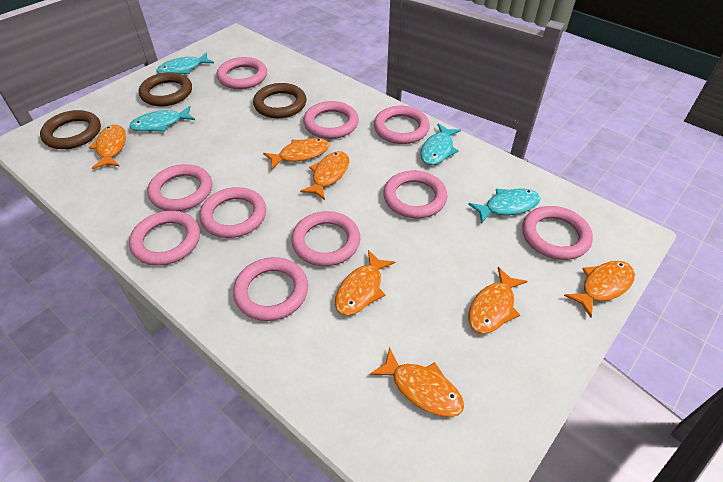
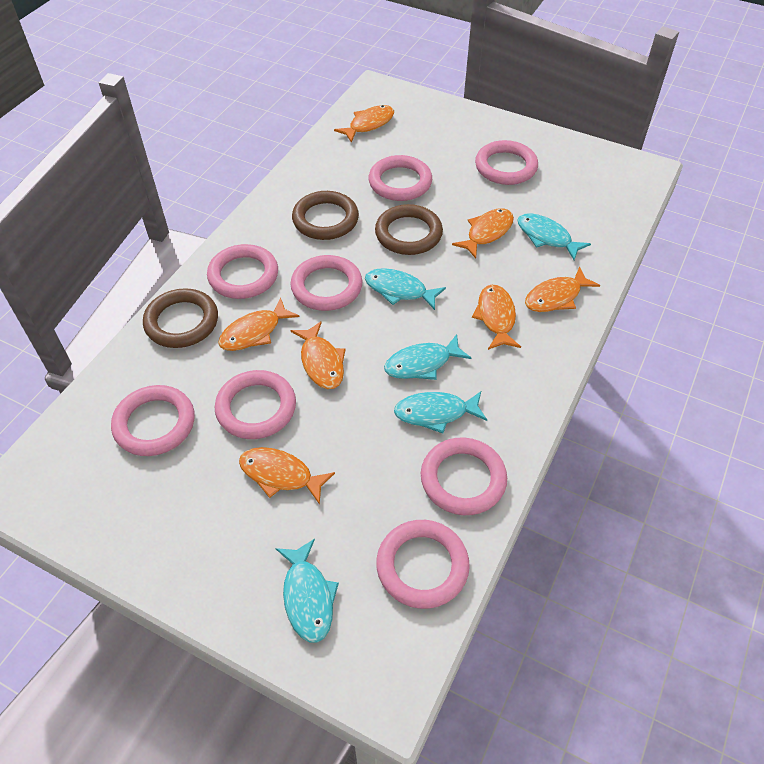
pink ring: [129,211,200,266] [147,164,212,211] [200,187,266,238] [217,57,267,89] [233,257,308,321] [291,211,360,266] [303,101,359,139] [374,106,430,144] [383,170,447,218] [522,206,593,260] = 10 -> [111,385,195,456] [207,244,278,299] [215,370,296,439] [291,255,362,311] [369,155,432,201] [376,520,470,609] [421,437,507,515] [475,140,538,185] = 8
turquoise fish: [129,106,195,132] [157,53,214,74] [420,124,461,165] [468,188,540,223] = 4 -> [275,539,339,643] [365,268,446,310] [384,334,471,380] [394,391,487,434] [517,213,591,260] = 5

